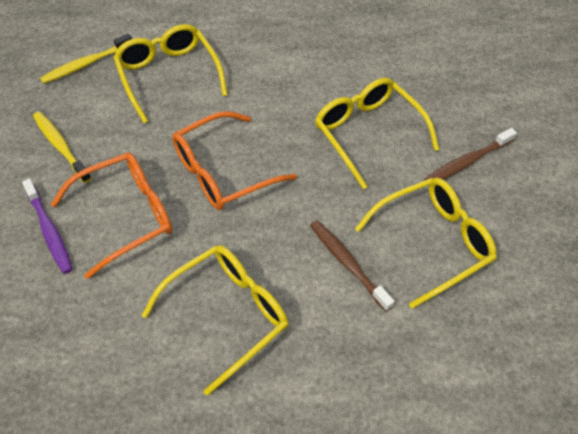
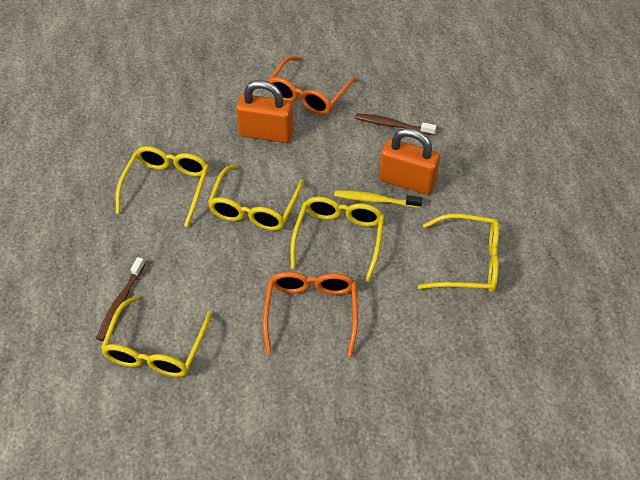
orange padlock: none = 0 -> [236,80,293,143] [379,128,440,195] = 2
purple toothbrush: [22,179,73,274] = 1 -> none = 0
yellow glasses: [113,24,228,123] [142,245,288,396] [315,78,439,189] [355,178,497,309] = 4 -> [101,296,213,377] [116,146,209,227] [208,164,304,231] [290,197,384,282] [418,214,499,292] = 5
yellow toothbrush: [33,112,92,183] [40,33,132,84] = 2 -> [334,190,422,208] = 1

